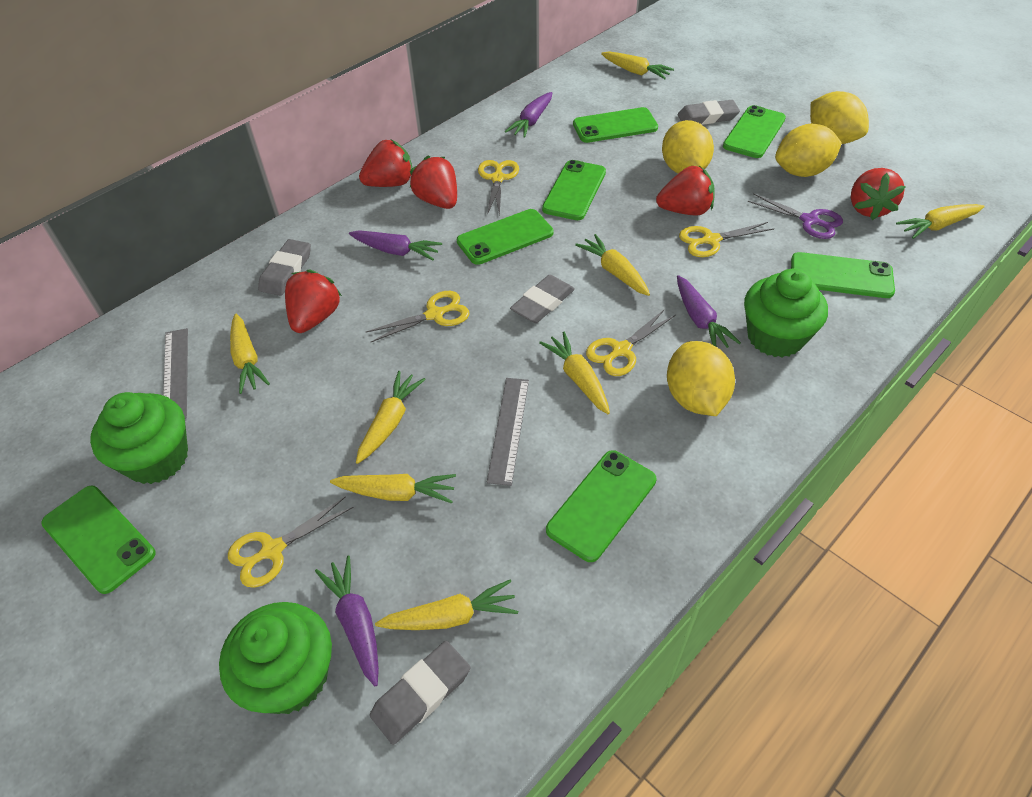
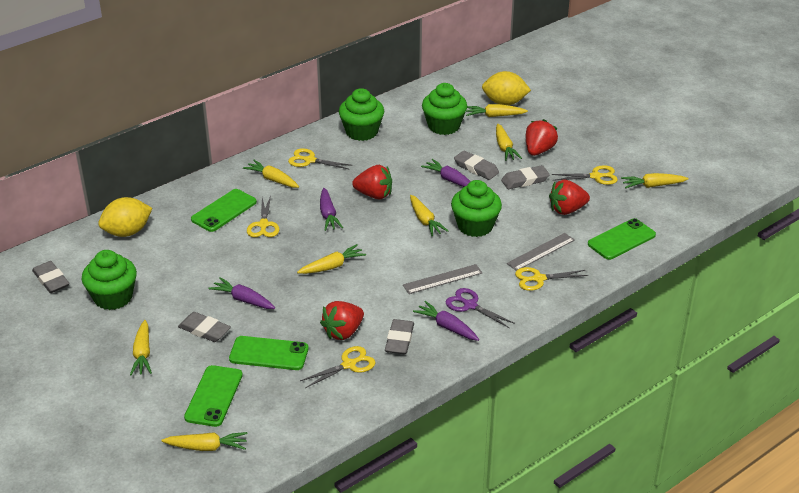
green cupcake: [90,392,188,484] [219,602,332,714] [744,269,828,357] = 3 -> [81,250,137,310] [339,88,384,141] [422,83,467,135] [451,180,502,237] = 4
green phone: [41,486,155,594] [457,209,554,265] [542,160,606,220] [546,450,656,562] [573,107,658,143] [723,105,786,158] [791,252,895,298] = 7 -> [184,365,243,427] [191,189,257,232] [229,336,309,370] [588,218,656,260] = 4
grey eraser: [258,239,311,296] [370,641,470,745] [510,275,575,323] [678,100,740,125] = 4 -> [32,261,70,293] [178,312,231,342] [385,319,414,354] [454,151,499,180] [501,165,550,189] = 5
red strawberry: [285,270,342,333] [359,139,412,187] [410,156,457,209] [656,166,714,216] [851,168,906,220] = 5 -> [320,301,364,340] [352,165,392,199] [526,119,558,156] [549,180,590,215] = 4
yellow lemon: [662,120,714,173] [667,341,735,416] [775,124,842,177] [810,91,869,144] = 4 -> [98,197,152,237] [482,71,531,105] = 2

